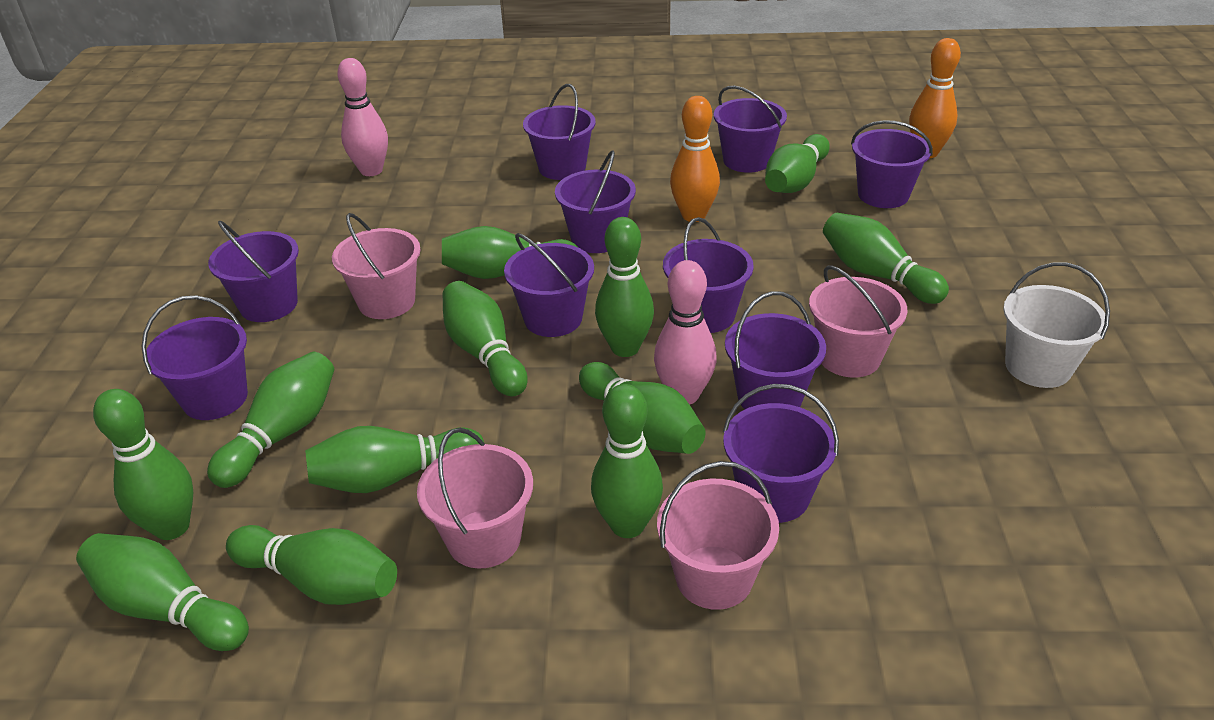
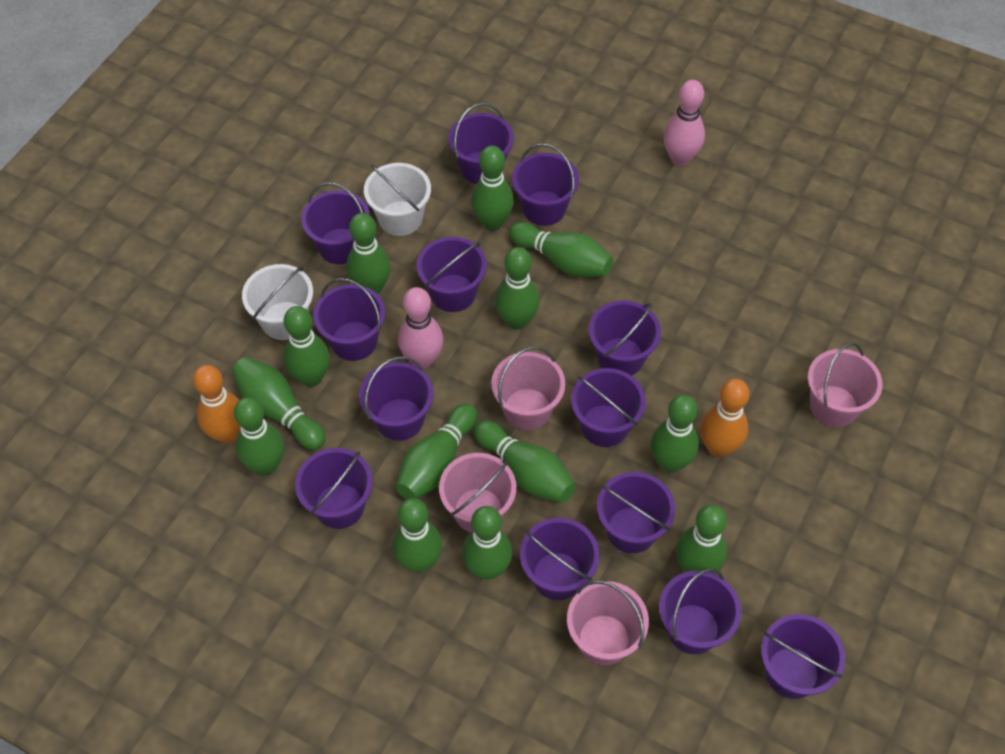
green bowling pin: [76,533,249,651] [93,389,193,540] [207,352,334,488] [226,525,397,605] [305,426,484,493] [442,226,578,279] [442,281,528,396] [579,362,706,454] [591,384,663,538] [595,217,654,357] [765,134,830,193] [823,213,949,304] = 12 -> [232,356,326,450] [234,397,284,475] [283,306,330,387] [347,213,391,294] [392,498,442,572] [396,403,478,499] [462,506,512,580] [471,146,514,231] [474,420,576,503] [495,247,540,330] [509,222,613,277] [651,395,699,473] [676,504,727,574] = 13
purple bucket: [142,296,248,420] [208,220,299,322] [504,233,594,337] [523,84,595,180] [555,150,636,253] [663,217,754,333] [714,86,787,173] [723,384,839,523] [725,291,826,409] [851,120,933,208] = 10 -> [295,448,373,529] [301,182,370,264] [314,278,385,361] [359,356,434,441] [417,237,487,312] [448,103,514,184] [512,143,579,226] [520,518,600,600] [571,368,646,447] [589,300,661,376] [597,472,676,553] [659,568,741,654] [761,614,845,699] = 13
white bucket: [1003,262,1110,388] = 1 -> [242,264,313,340] [364,163,431,236] = 2

